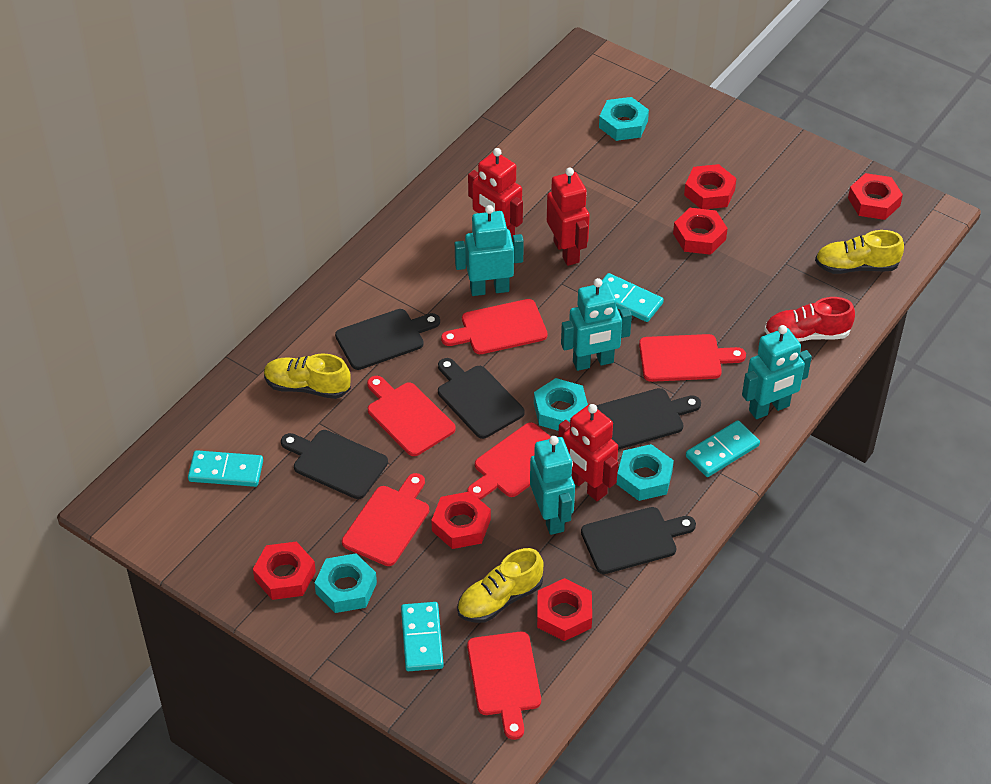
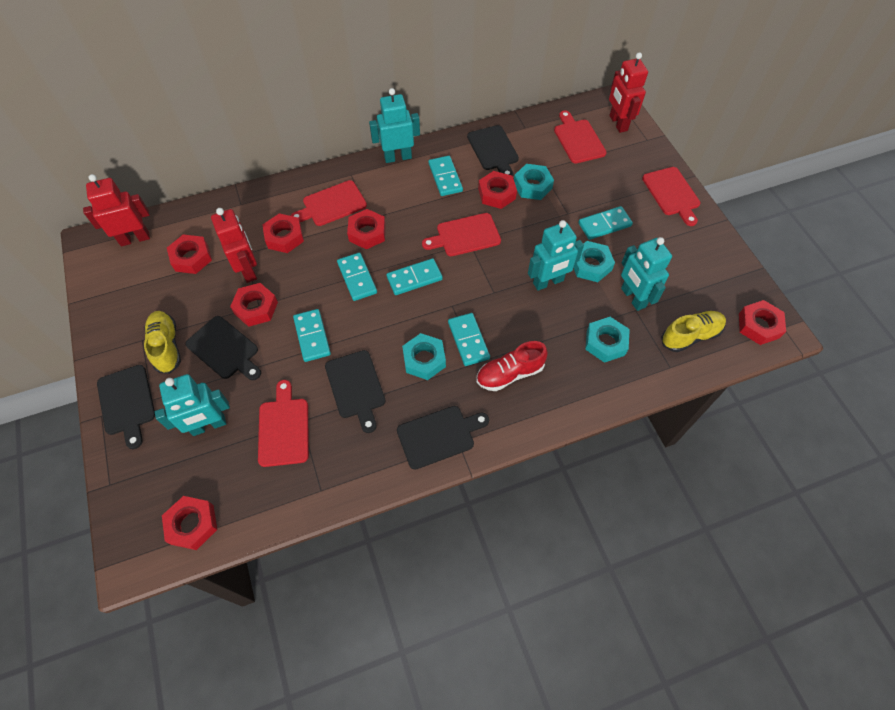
red cutting board: [342,473,429,566] [367,376,456,456] [441,299,548,354] [467,422,551,500] [467,632,541,740] [639,334,746,382] = 6 -> [258,380,309,467] [290,180,367,226] [422,213,501,256] [554,110,607,164] [642,167,701,226] = 5
red nut: [253,541,316,600] [431,491,491,549] [537,578,592,641] [673,208,728,255] [684,164,737,209] [848,173,903,220] = 6 -> [162,496,217,550] [167,234,212,274] [230,283,278,327] [262,213,304,253] [347,209,386,249] [478,171,517,209] [739,300,786,345] = 7
turquoise domino: [188,450,263,487] [401,602,444,671] [602,273,664,322] [686,420,760,477] = 4 -> [293,309,331,362] [337,252,377,301] [386,258,443,295] [429,156,463,196] [448,313,490,366] [578,206,633,240] = 6
yellow shoe: [264,353,351,399] [457,548,543,623] [815,230,904,274] = 3 -> [144,311,181,374] [661,311,726,352] = 2

